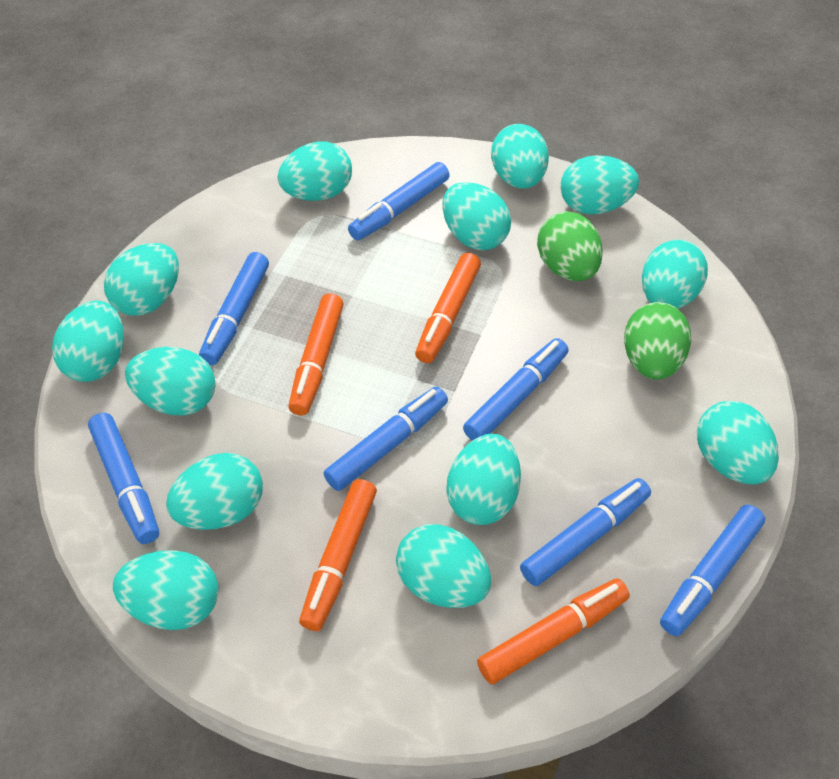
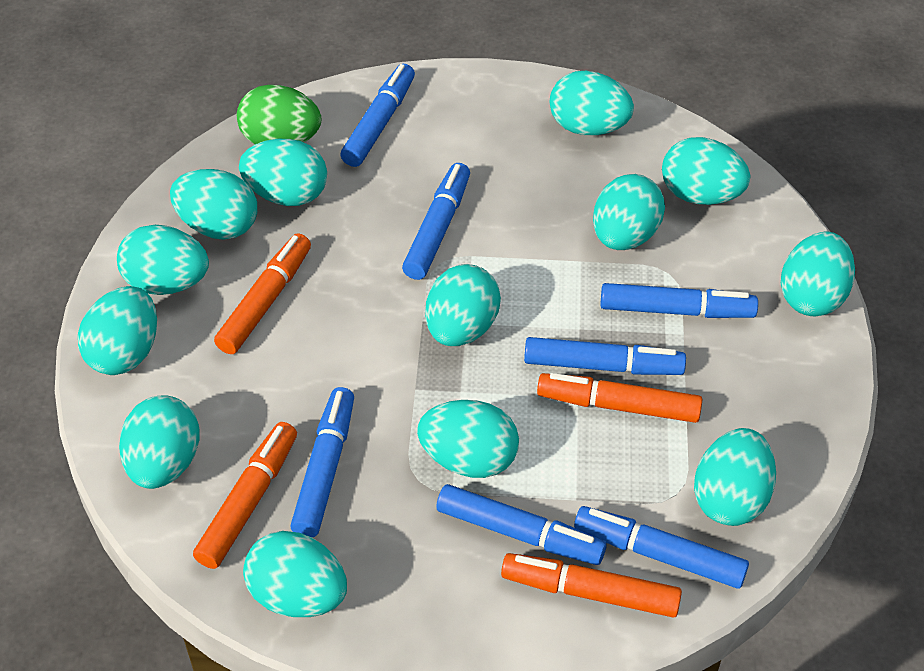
green egg: [537,211,603,281] [624,302,691,380] = 2 -> [237,85,321,144] = 1

